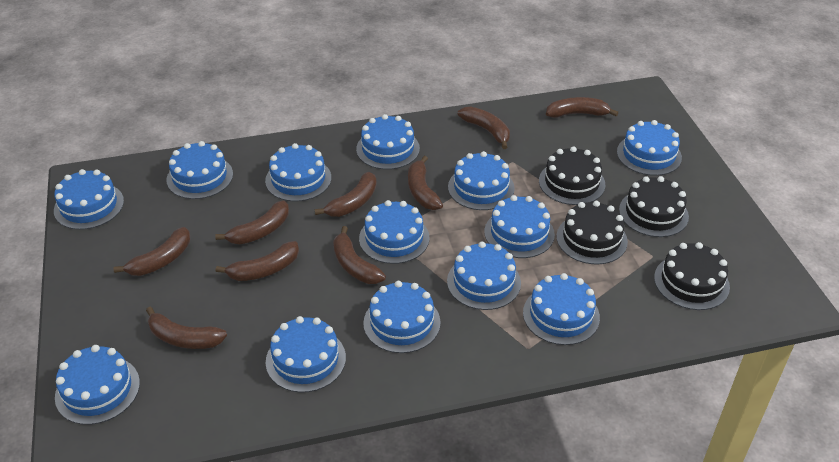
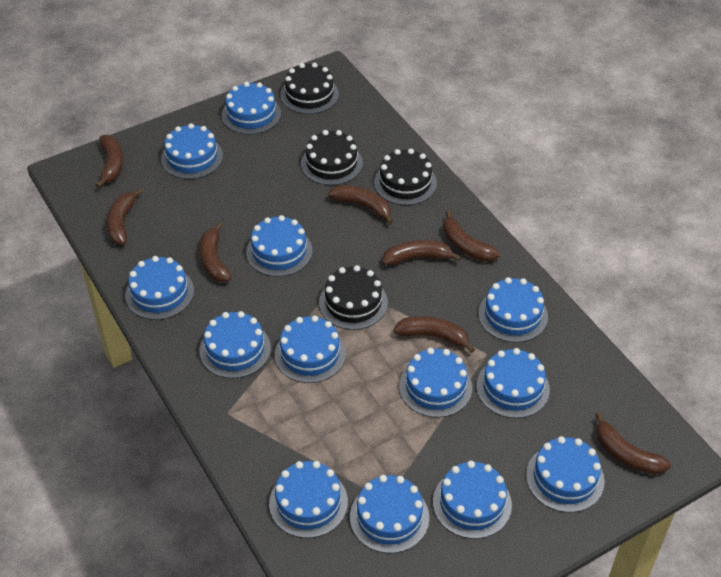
brown banana: [114,227,190,276] [146,307,227,349] [215,200,289,244] [216,241,299,281] [315,172,377,217] [333,226,386,284] [408,156,443,210] [458,106,510,149] [546,97,618,118] = 9 -> [96,135,123,188] [106,188,143,245] [199,222,231,282] [328,185,393,225] [382,240,461,266] [393,316,475,353] [443,211,500,262] [595,412,671,475] = 8

